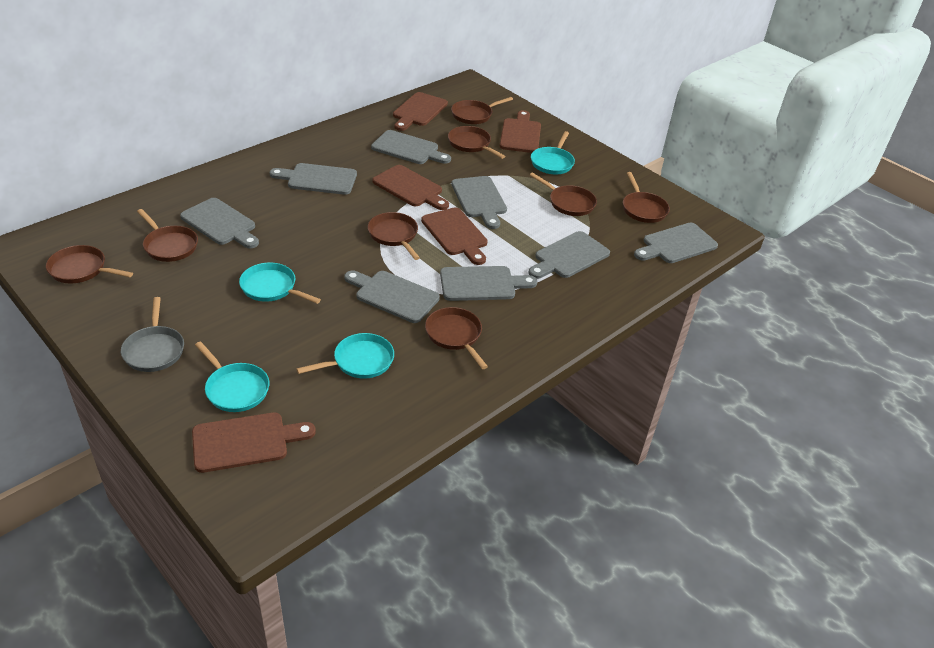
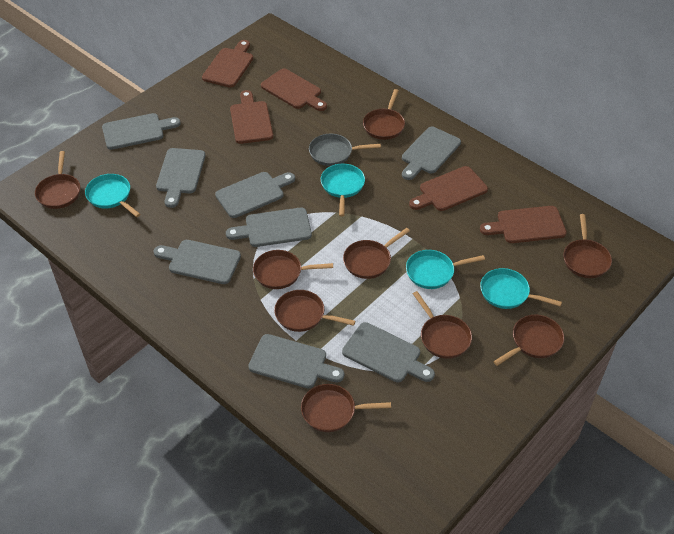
brown pan: [46,245,133,283] [137,209,198,262] [368,212,420,260] [425,307,488,369] [448,126,505,159] [451,97,513,124] [530,173,597,216] [623,172,670,223] = 8 -> [35,151,80,209] [253,250,333,289] [274,290,355,332] [301,384,391,432] [343,228,410,279] [363,89,405,140] [413,291,472,359] [493,315,564,366] [563,214,612,278] = 9

